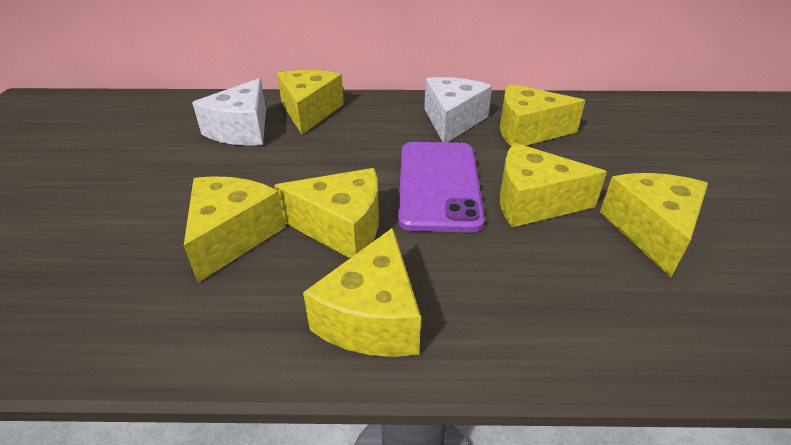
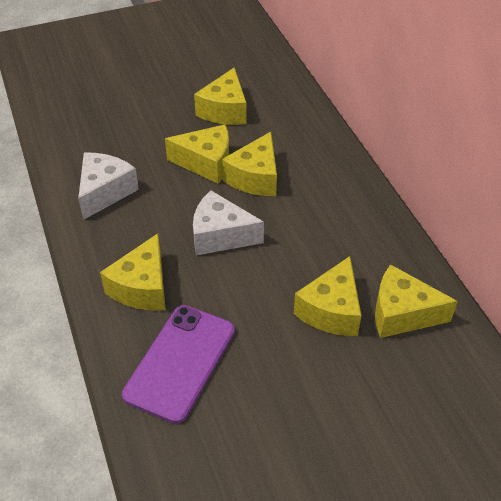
yellow cheese: [184,176,286,283] [274,168,379,258] [277,70,344,134] [303,228,421,357] [500,84,586,146] [500,143,607,227] [600,173,708,277] = 7 -> [100,234,165,310] [165,125,229,183] [194,67,247,125] [222,132,277,196] [294,256,361,336] [375,264,458,338] = 6

